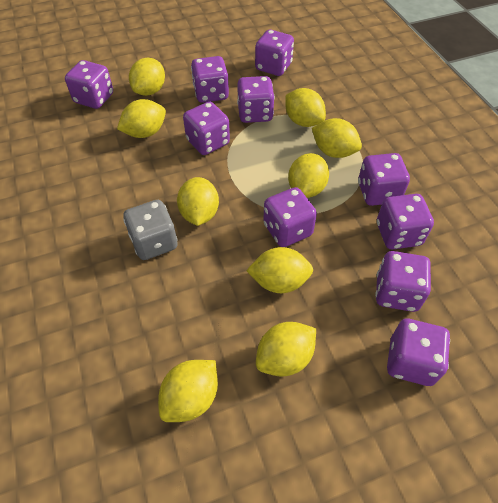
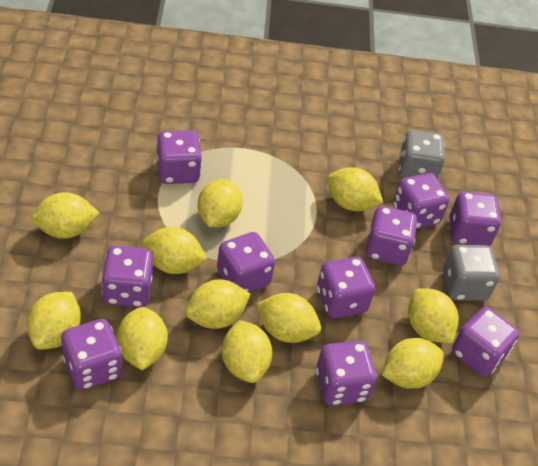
grey dice: [123,200,178,260] = 1 -> [399,130,445,179] [443,245,500,301] = 2
yellow lemon: [117,99,166,138] [129,58,165,96] [158,360,218,422] [177,177,219,226] [246,247,313,293] [256,322,316,377] [285,88,326,127] [288,153,329,198] [312,118,362,158] = 9 -> [27,292,81,349] [31,192,99,239] [117,307,168,370] [142,227,207,274] [185,279,250,329] [198,179,243,228] [222,320,272,383] [256,293,321,343] [327,167,383,211] [382,338,444,389] [408,288,459,344] = 11

